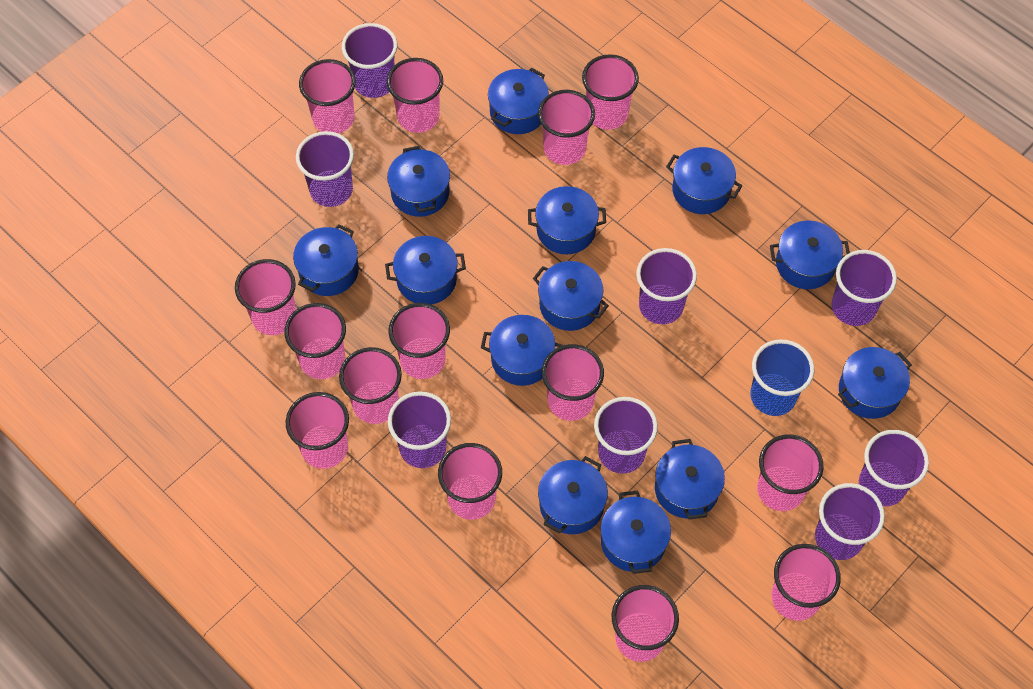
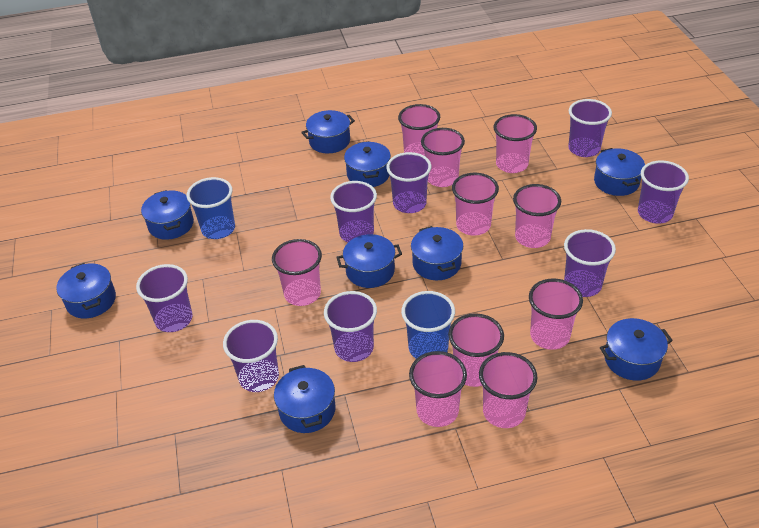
blue cup: [750,339,814,416] = 1 -> [187,177,235,239] [401,291,455,359] = 2
blue pot: [293,224,359,296] [385,236,466,305] [387,146,450,217] [481,315,563,386] [488,68,549,134] [528,186,606,254] [533,261,609,331] [538,456,608,534] [600,491,671,574] [655,439,725,520] [666,147,742,214] [770,220,850,289] [838,347,912,419] = 13 -> [56,263,116,318] [141,190,194,240] [274,365,336,433] [301,110,355,153] [336,234,402,288] [344,141,391,187] [411,226,463,280] [594,148,645,196] [600,318,673,381] = 9
pink cup: [235,259,296,335] [284,303,346,379] [286,392,349,469] [299,59,356,134] [339,347,402,424] [387,58,443,133] [388,303,450,379] [438,443,502,520] [538,90,595,165] [542,344,604,421] [582,54,639,130] [612,585,679,662] [757,434,824,511] [771,544,841,621] = 14 -> [272,239,322,306] [398,104,440,156] [409,351,467,427] [421,128,465,187] [448,313,504,387] [452,173,499,236] [479,352,537,428] [494,114,537,173] [513,184,561,248] [529,279,583,350] = 10

